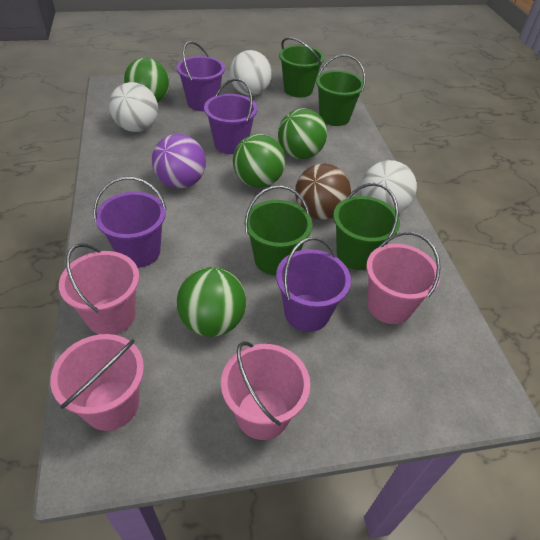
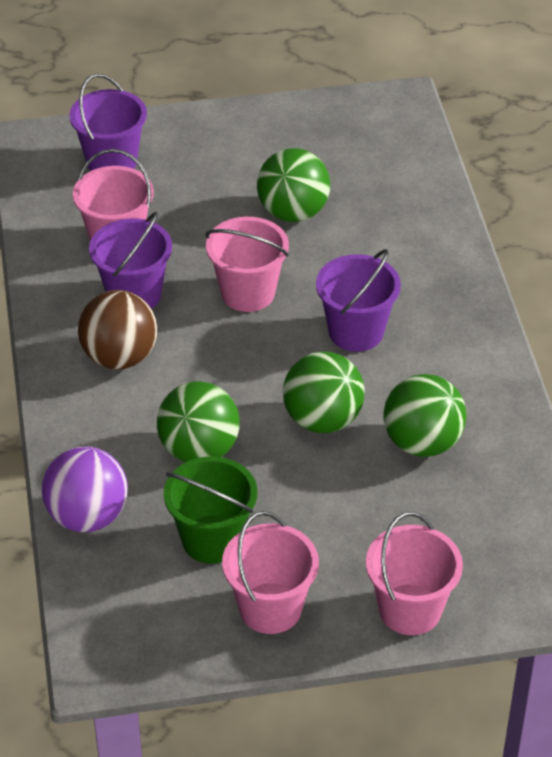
green bucket: [244,185,312,275] [279,37,325,98] [316,54,366,126] [333,183,400,270] = 4 -> [164,456,257,564] = 1
purple bucket: [93,177,167,268] [176,41,225,111] [204,78,257,154] [276,237,351,332] = 4 -> [69,74,147,171] [89,211,172,309] [316,249,401,352] = 3
white ball: [109,82,158,132] [229,50,272,96] [361,160,417,213] = 3 -> none = 0

